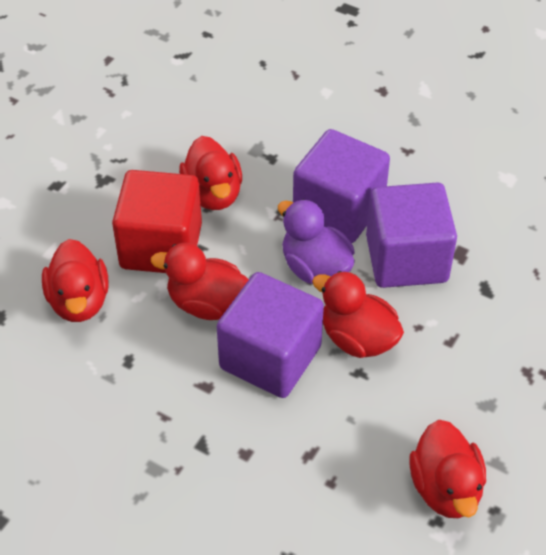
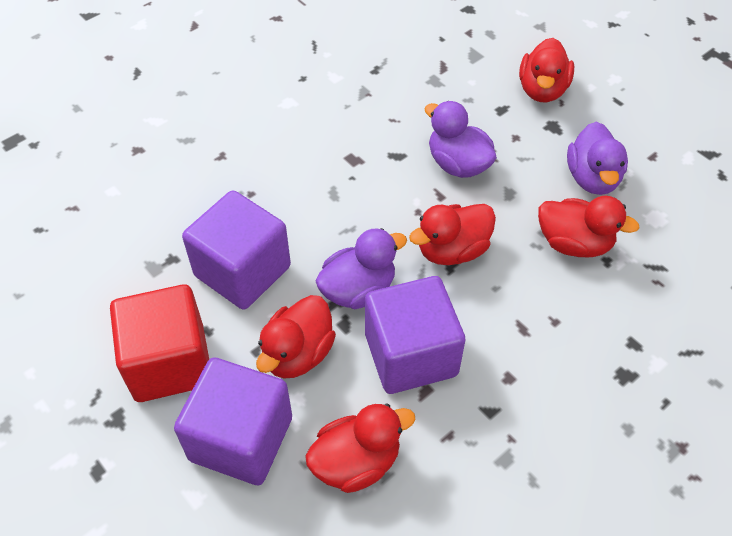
purple duck: [278,199,355,284] = 1 -> [316,228,407,309] [424,101,497,178] [567,122,628,195] = 3

